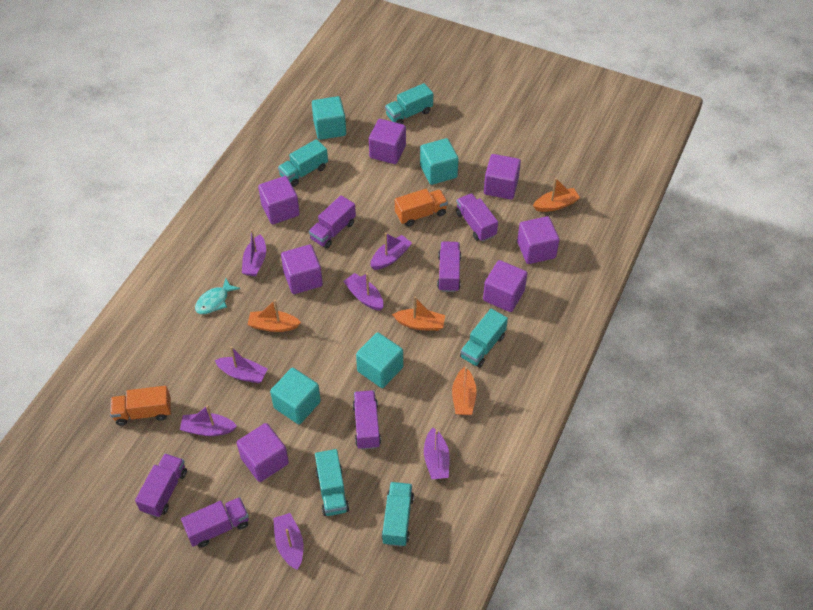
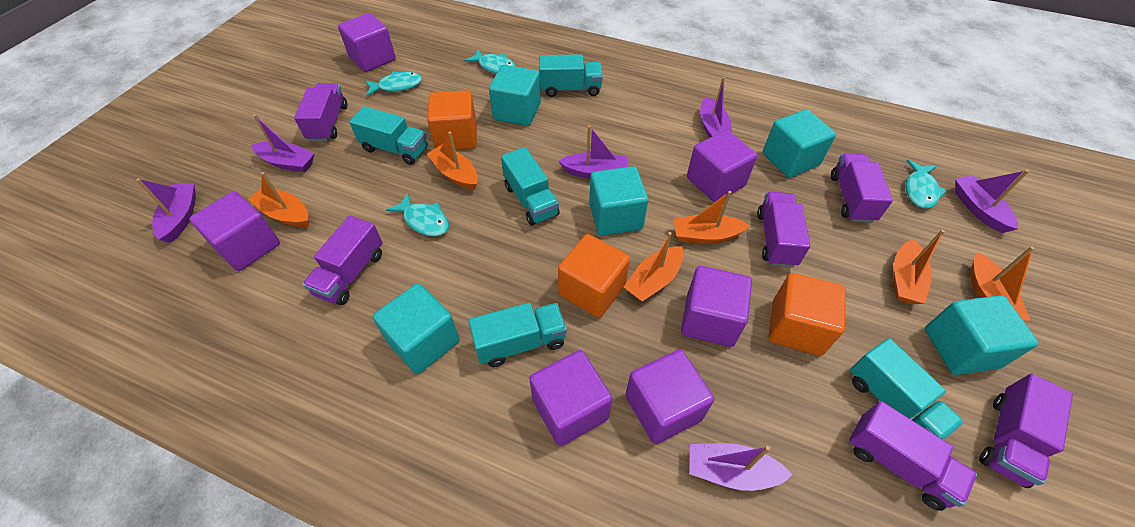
orange boat: [248,300,301,332] [392,297,445,331] [452,367,477,415] [533,178,580,212] = 4 -> [248,172,309,227] [427,132,478,190] [624,232,684,302] [673,191,750,244] [894,230,945,304] [970,246,1034,321] = 6
orange cube: none = 0 -> [427,90,477,150] [558,234,630,318] [768,273,846,356] = 3
orange truck: [110,386,171,425] [395,189,448,227] = 2 -> none = 0
purple boat: [180,405,237,436] [215,346,267,383] [242,229,266,276] [273,513,303,570] [343,273,383,311] [370,233,412,270] [424,428,450,479] = 7 -> [136,178,196,243] [252,114,315,172] [558,125,627,179] [689,443,792,491] [700,77,733,138] [955,170,1029,233] = 6
purple cube: [237,423,289,482] [258,176,300,224] [281,245,323,294] [369,119,406,164] [483,260,527,312] [484,154,521,200] [517,216,559,264] = 7 -> [189,191,280,271] [338,13,396,72] [529,350,612,446] [625,349,714,444] [681,266,752,347] [687,130,757,202] = 6
turquoise cube: [270,368,321,425] [312,96,346,140] [356,332,403,388] [420,138,459,185] = 4 -> [373,283,460,374] [489,65,541,126] [589,166,648,236] [763,109,836,178] [925,295,1038,375] = 5
turquoise fish: [195,278,240,314] = 1 -> [365,71,422,96] [386,193,449,237] [464,49,516,74] [905,160,947,209] = 4

